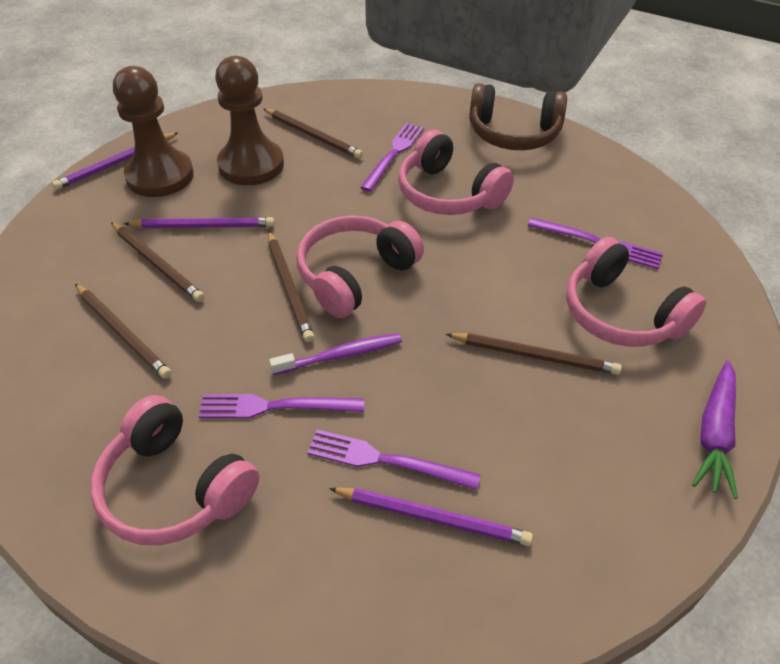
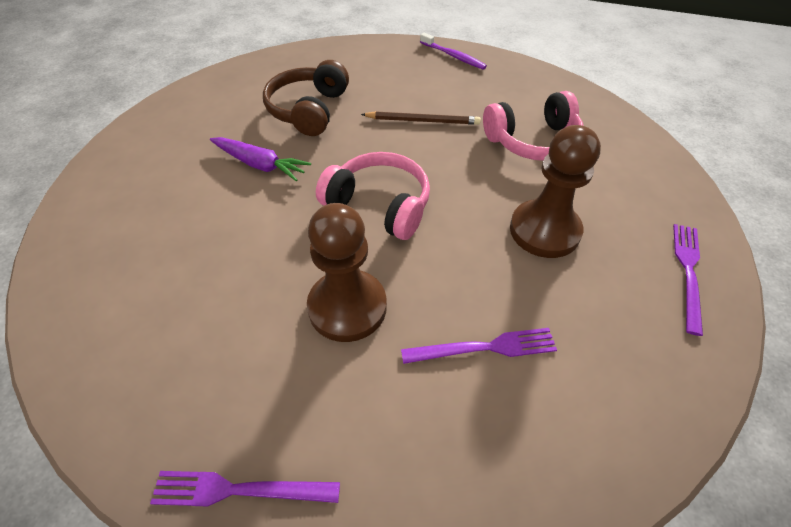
brown pencil: [75,284,171,379] [111,222,204,302] [263,108,363,159] [268,231,314,342] [446,333,622,375] = 5 -> [361,111,481,125] = 1
pink headphones: [90,395,259,545] [296,215,424,318] [398,130,514,215] [566,237,706,347] = 4 -> [316,152,430,240] [483,91,583,161] = 2
purple fork: [198,394,364,418] [307,430,481,490] [360,123,424,192] [528,218,663,269] = 4 -> [150,471,340,507] [401,328,557,364] [673,224,703,336] = 3
purple pencil: [52,132,179,190] [124,217,275,228] [329,488,533,546] = 3 -> none = 0

